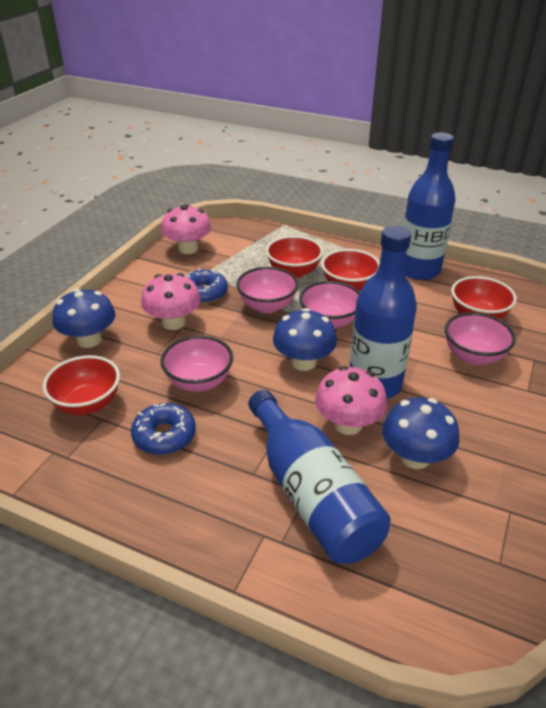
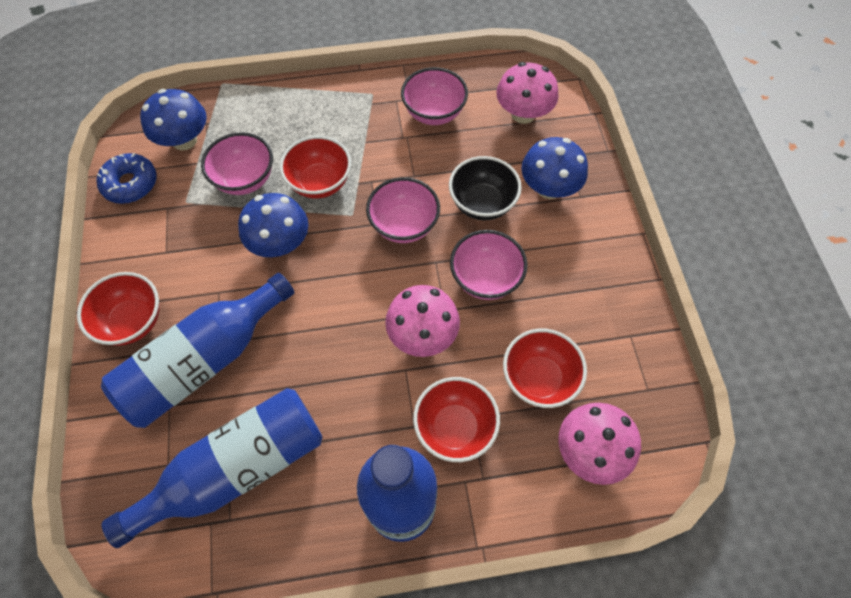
black bowl: none = 0 -> [449,156,522,220] = 1
blue donut: [131,403,196,455] [185,268,228,304] = 2 -> [96,153,157,204] = 1

